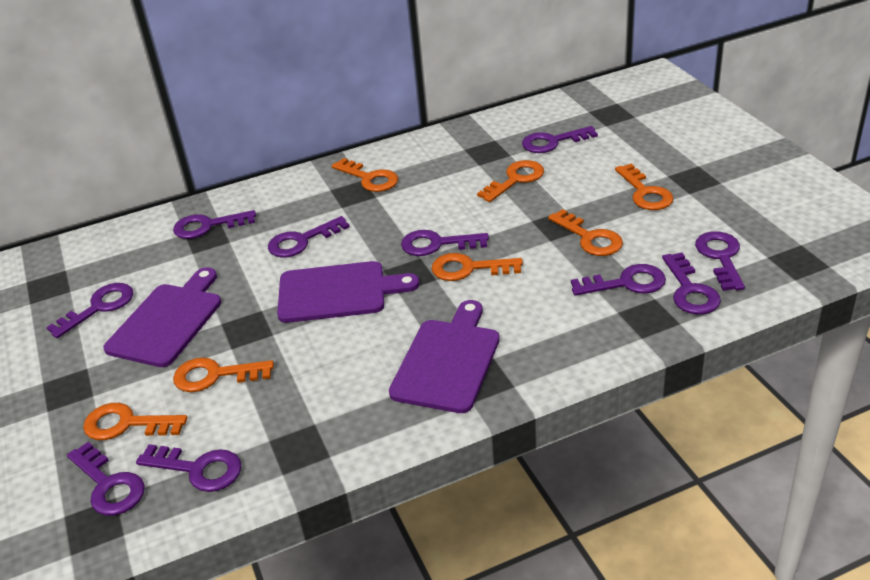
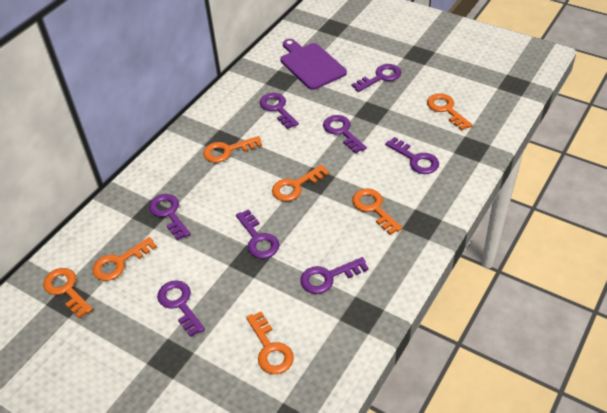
purple cutting board: [103,267,221,367] [277,261,419,323] [389,300,500,413] = 3 -> [280,39,347,90] = 1
purple key: [46,283,133,338] [67,442,145,516] [136,444,242,492] [173,210,256,239] [268,216,350,257] [401,230,489,256] [522,126,598,153] [571,264,666,296] [662,253,721,315] [695,231,745,291] = 10 -> [149,194,191,240] [157,280,205,337] [236,209,280,259] [260,93,299,129] [300,257,369,294] [323,115,367,154] [352,64,401,92] [385,137,439,174] = 8

